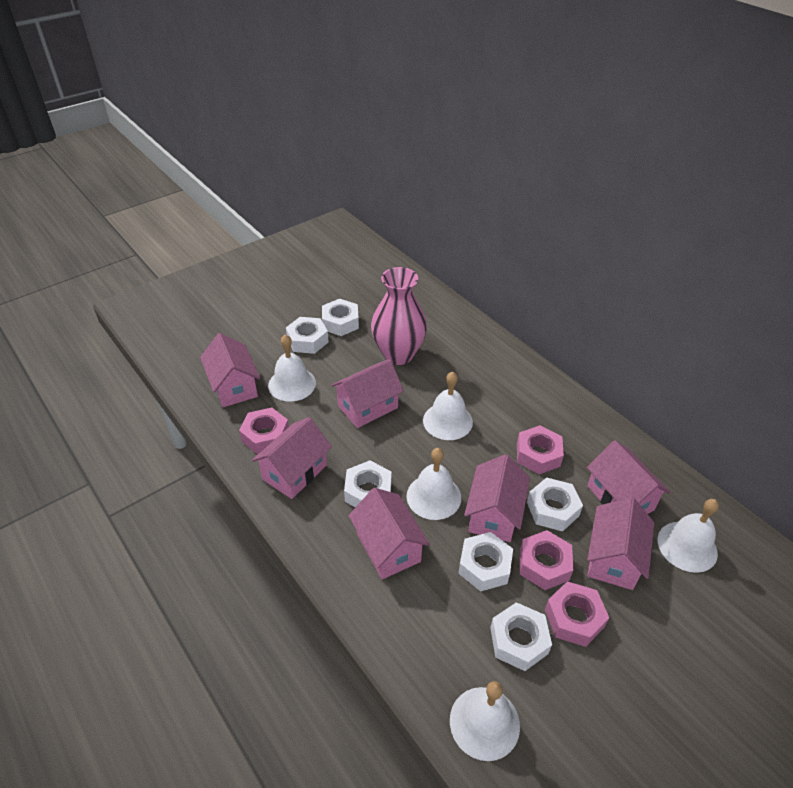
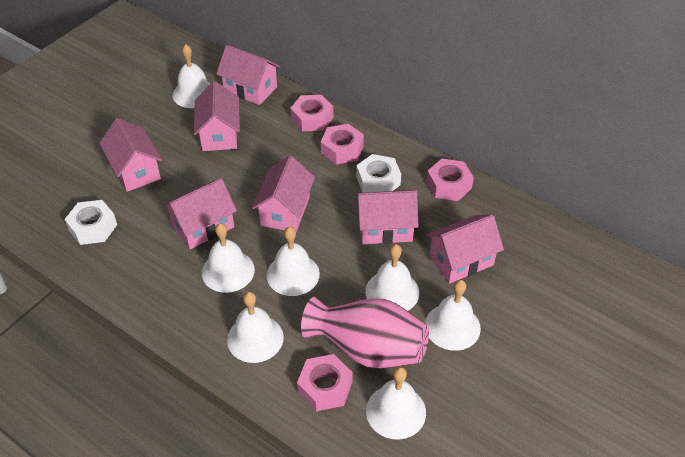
white bell: [268,334,316,402] [407,448,461,520] [423,372,473,440] [450,681,520,761] [658,499,719,573] = 5 -> [173,44,211,108] [202,223,255,293] [227,292,284,363] [267,226,320,296] [365,244,419,311] [366,367,426,440] [425,280,481,351] = 7
white nut: [286,317,329,354] [322,299,359,336] [344,460,392,507] [458,532,513,591] [490,602,552,671] [527,477,583,532] = 6 -> [64,200,117,245] [356,154,401,193] = 2

